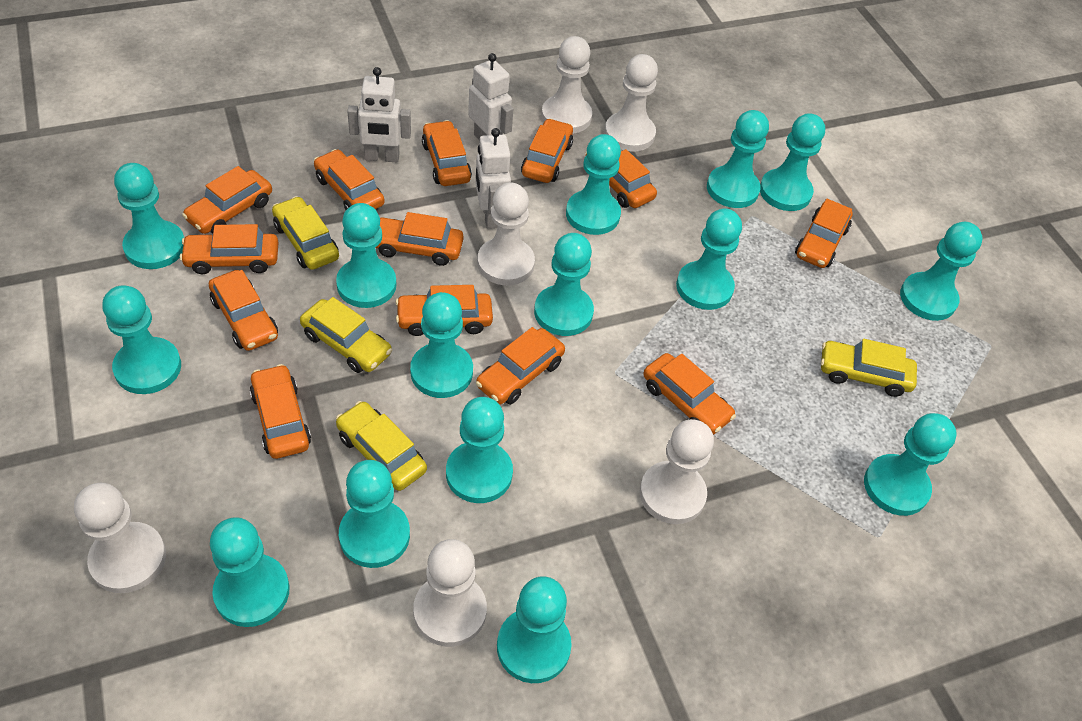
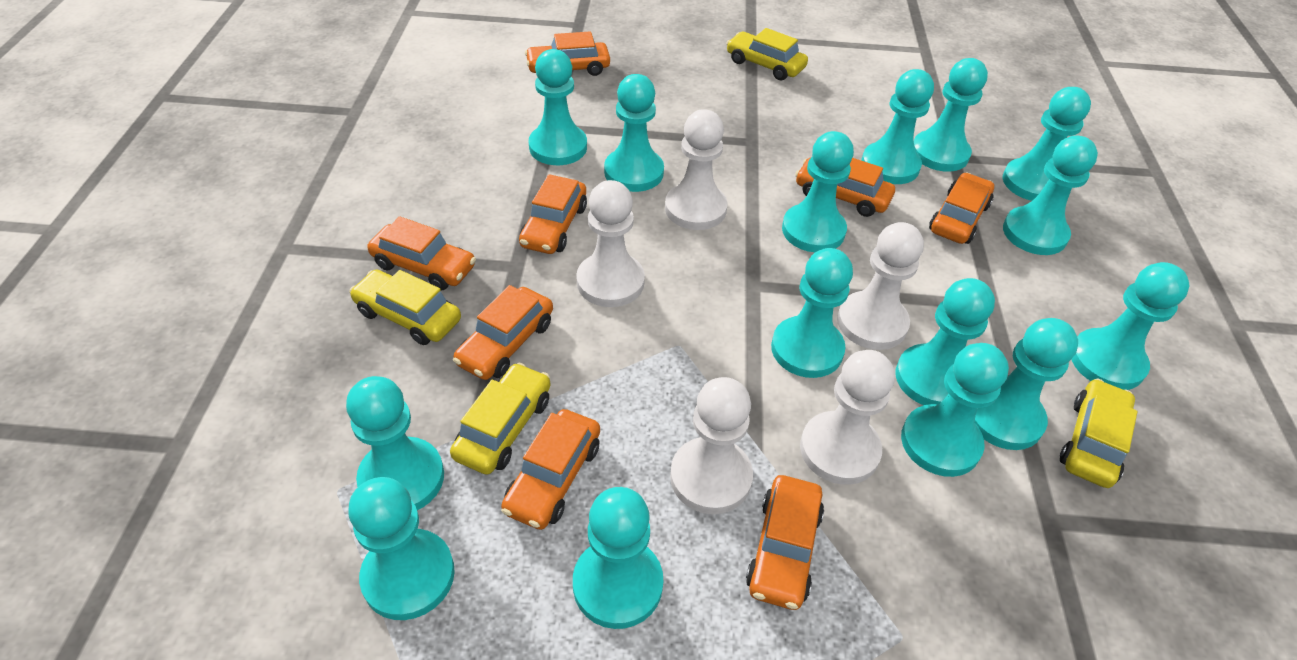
orange car: [180,224,278,274] [182,166,272,234] [209,270,278,351] [250,364,311,459] [314,149,384,210] [375,212,464,266] [395,285,493,336] [422,120,472,186] [476,327,565,405] [521,118,573,183] [585,149,657,208] [643,353,736,435] [795,199,853,268] = 13 -> [367,216,476,291] [453,285,553,380] [501,409,600,530] [519,174,587,254] [525,31,610,76] [746,475,824,610] [795,157,895,217] [929,173,994,244] = 8
white pawn: [74,483,166,593] [413,539,487,647] [477,183,535,285] [541,36,592,134] [605,54,658,152] [640,419,714,524] = 6 -> [576,180,645,307] [665,109,728,230] [670,377,753,514] [800,350,895,485] [837,222,924,350] = 5
white robot: [347,67,411,162] [468,53,513,140] [475,128,511,229] = 3 -> none = 0

